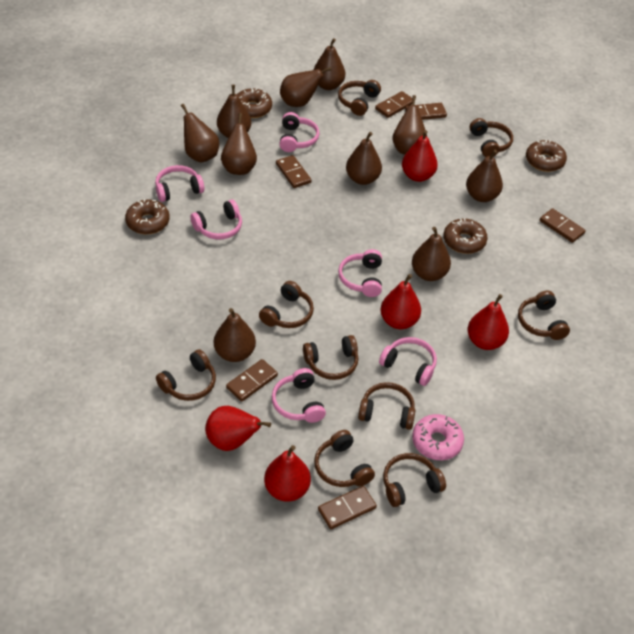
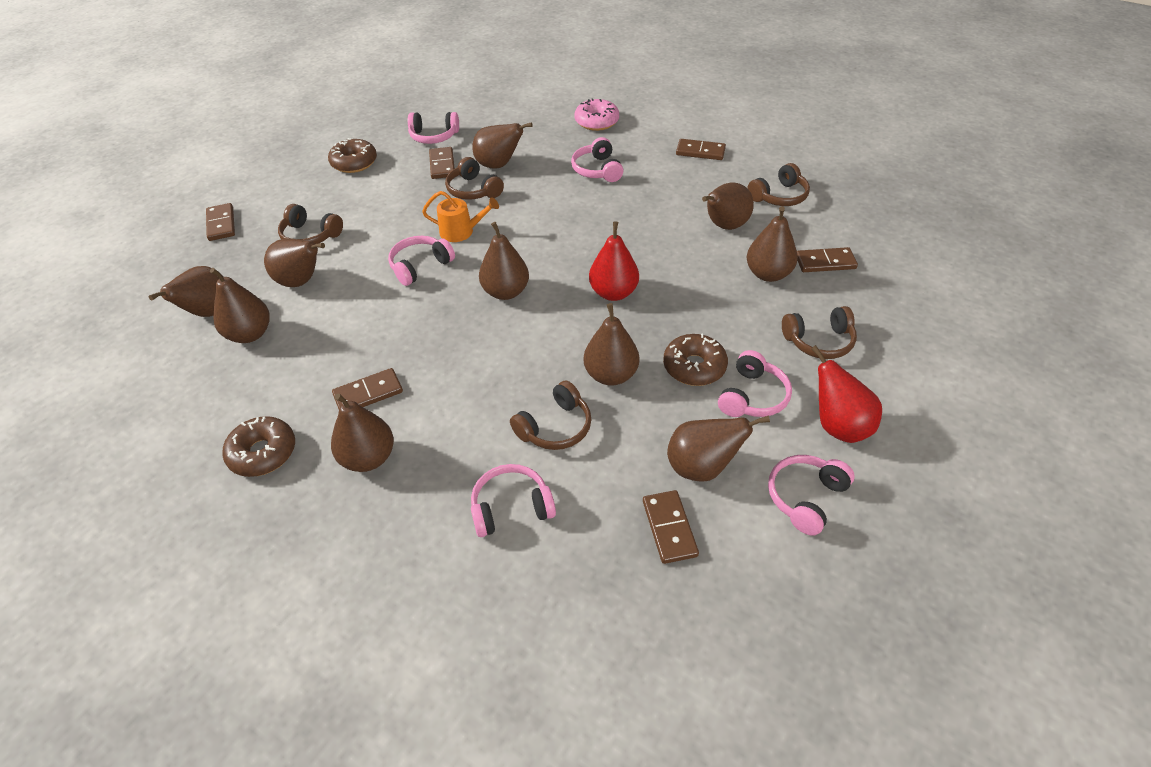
brown donut: [125,199,170,234] [237,88,272,118] [443,218,488,254] [526,140,567,172] = 4 -> [222,416,295,477] [328,138,377,173] [663,334,728,386] = 3
brown headphones: [156,349,216,401] [259,281,314,328] [303,335,358,380] [314,430,375,487] [338,80,381,116] [358,382,415,430] [383,453,446,507] [470,118,513,157] [518,291,570,340] = 9 -> [278,204,343,244] [445,157,504,200] [510,380,591,450] [747,163,810,206] [782,306,857,359] = 5
orange watering can: none = 0 -> [422,191,499,242] = 1
red pear: [205,406,271,451] [264,445,311,502] [380,274,421,329] [402,130,438,182] [467,294,509,350] = 5 -> [589,221,639,301] [811,345,882,443] = 2

